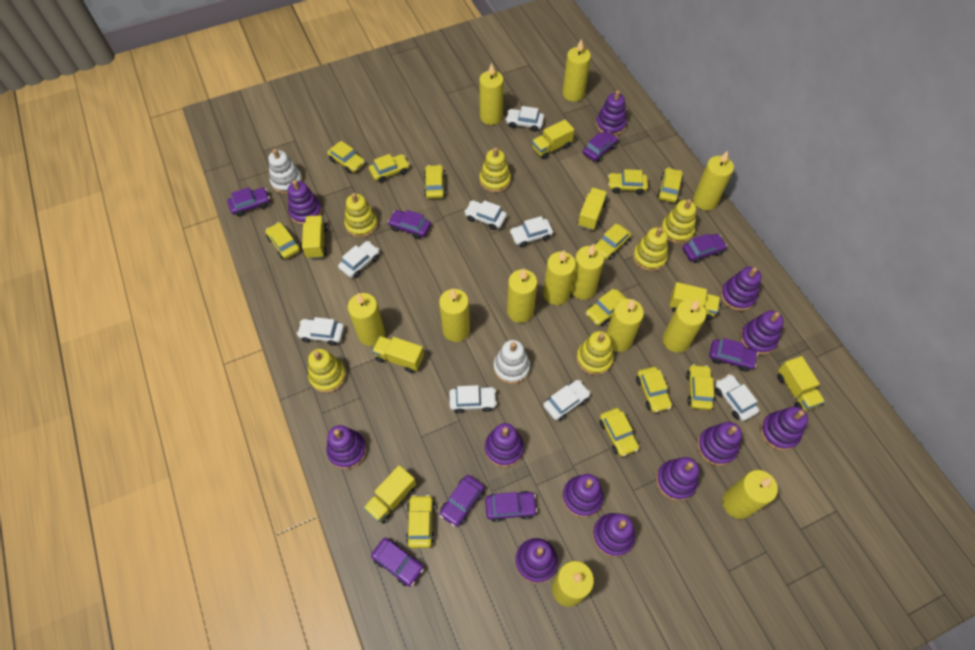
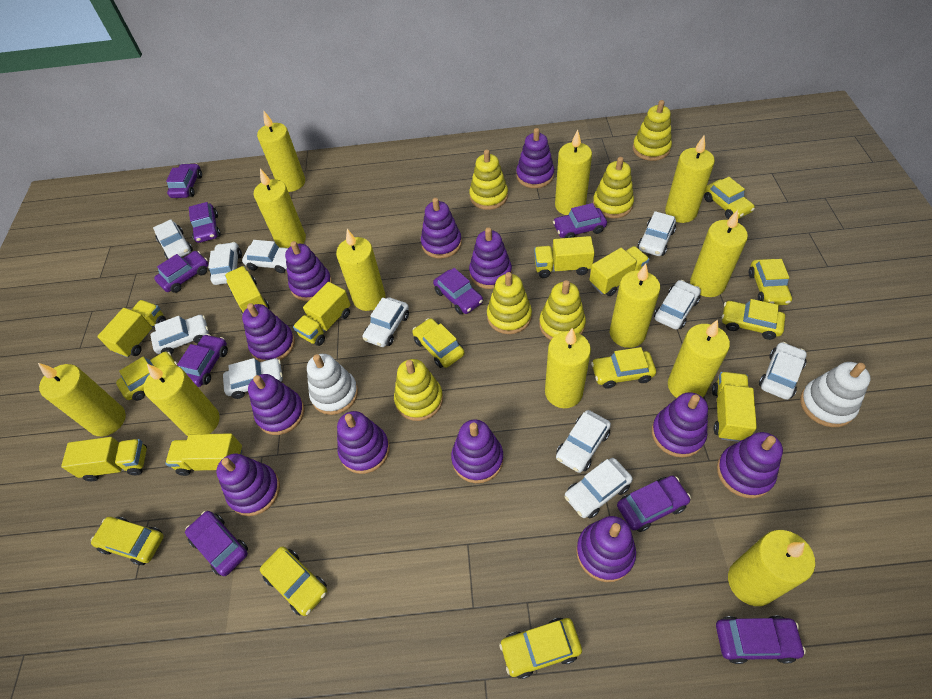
purple car: [227,187,270,217] [371,538,424,587] [388,210,431,239] [439,475,484,527] [485,491,538,522] [583,131,618,162] [682,234,727,263] [709,338,758,372] = 8 -> [154,251,209,293] [166,163,202,198] [177,334,228,387] [185,511,248,576] [189,202,221,243] [433,268,483,315] [553,203,607,238] [617,476,691,532] [716,616,806,664] = 9
white car: [297,317,344,345] [338,241,380,278] [449,385,497,413] [464,200,507,230] [506,106,544,132] [510,216,553,247] [543,380,591,421] [715,374,759,421] = 8 -> [150,315,209,355] [153,219,193,260] [208,242,242,285] [223,358,283,399] [242,240,288,273] [363,297,409,347] [556,410,611,473] [565,458,633,519] [637,211,676,256] [654,280,701,330] [759,342,807,400] = 11
yellow car: [265,222,301,259] [327,141,365,174] [369,154,410,183] [406,495,435,548] [424,165,446,199] [586,289,627,326] [594,224,631,260] [599,408,639,457] [608,169,648,195] [636,367,672,413] [657,167,683,203] [686,364,714,410] = 12 -> [91,517,164,565] [116,351,178,401] [260,547,327,616] [412,318,465,368] [499,618,582,679] [591,347,656,389] [704,177,755,219] [722,299,785,340] [749,259,792,305] = 9
yellow truck: [302,215,327,259] [363,465,416,524] [372,336,424,373] [532,120,574,159] [578,188,607,231] [669,282,720,320] [777,356,825,411] = 7 -> [61,437,147,481] [97,300,166,358] [165,433,242,476] [225,266,270,315] [293,282,351,346] [534,236,595,278] [589,246,649,296] [712,372,757,442] = 8

